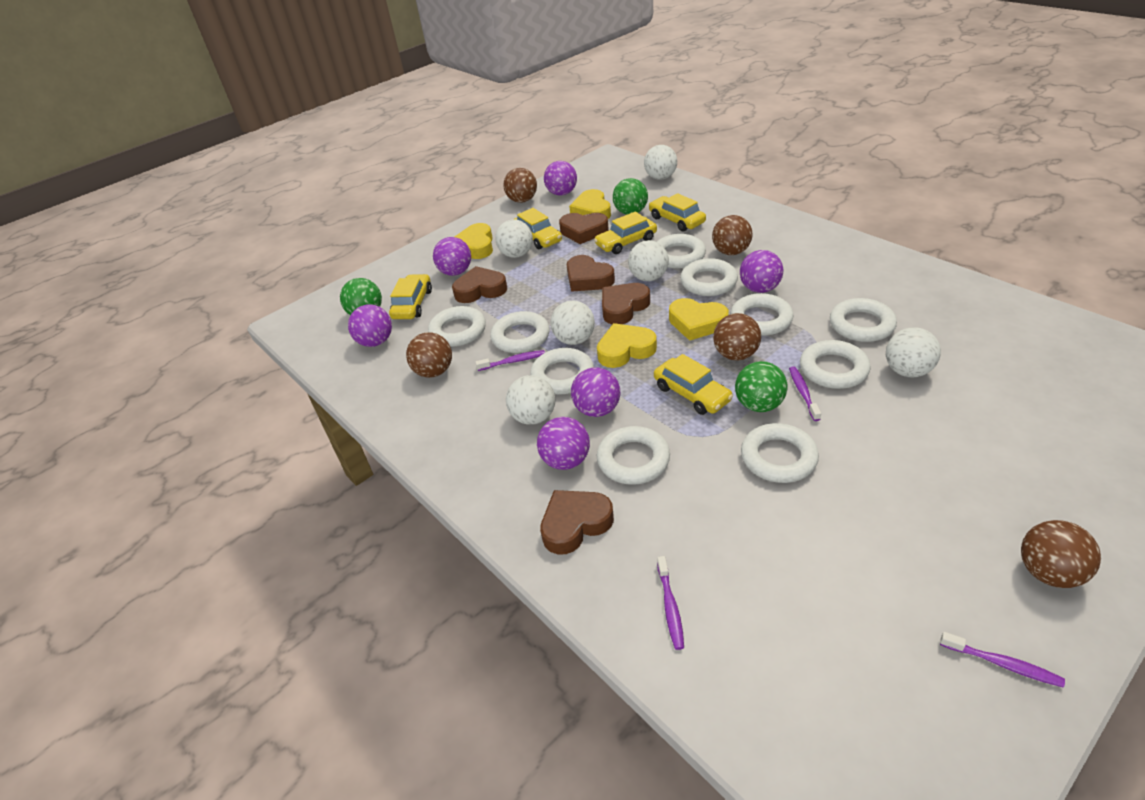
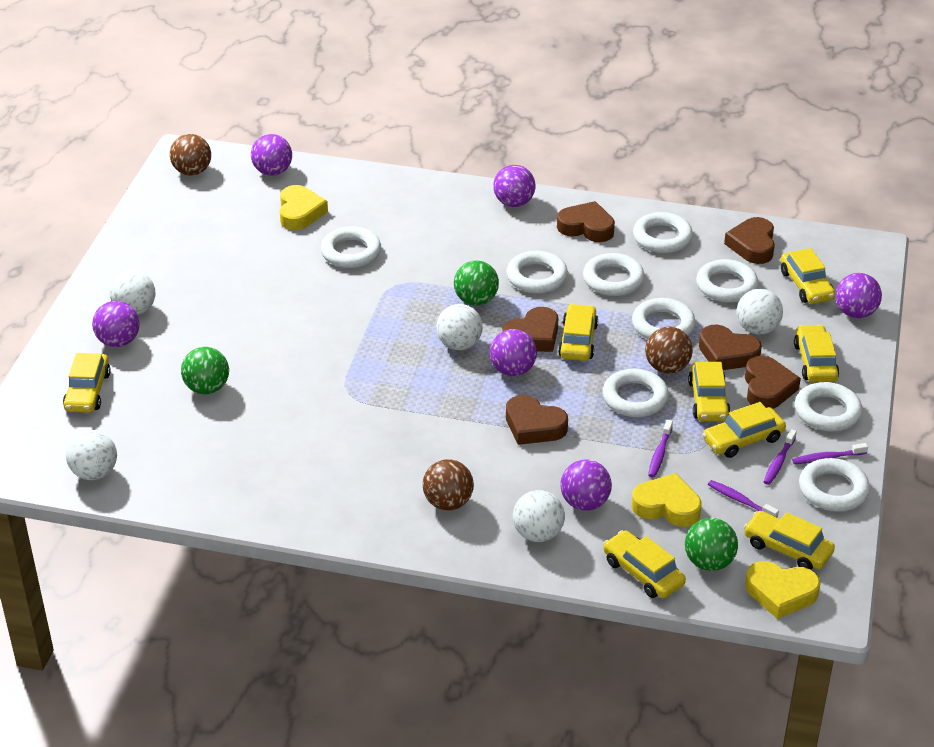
brown ball: [406,332,452,378] [503,168,537,203] [712,215,752,255] [713,313,761,360] [1021,520,1101,588] = 5 -> [170,134,211,175] [423,459,474,510] [645,326,693,374] = 3
brown heart: [452,266,507,303] [540,490,614,554] [559,213,609,244] [566,255,615,292] [602,283,650,324] = 5 -> [502,307,558,352] [506,395,568,445] [557,201,615,242] [699,325,762,370] [724,217,775,264] [745,356,801,409] = 6
white ball: [495,219,533,258] [506,375,555,425] [551,300,595,345] [628,240,669,281] [644,145,677,180] [886,327,941,377] = 6 -> [66,430,117,480] [109,270,155,315] [436,304,483,350] [513,490,565,542] [737,289,783,335] = 5
white ring: [428,306,486,347] [491,311,550,353] [530,348,594,395] [597,426,670,485] [657,234,706,269] [680,258,738,296] [730,293,793,336] [741,423,819,483] [800,340,871,389] [830,298,897,342] = 10 -> [321,226,381,268] [506,251,568,294] [583,253,645,296] [603,369,669,417] [632,298,696,339] [633,212,693,253] [696,259,759,303] [795,382,862,432] [799,458,870,512] = 9
yellow car: [389,274,432,319] [515,208,562,249] [594,211,657,254] [649,193,706,231] [654,354,733,415] = 5 -> [63,353,111,413] [558,304,598,361] [603,530,686,598] [688,362,731,421] [702,402,786,458] [744,511,835,570] [781,248,835,304] [794,325,839,382] = 8
yellow heart: [455,223,493,259] [569,189,611,219] [597,323,657,368] [669,298,729,341] = 4 -> [280,185,328,230] [632,473,702,527] [745,561,820,619] = 3

